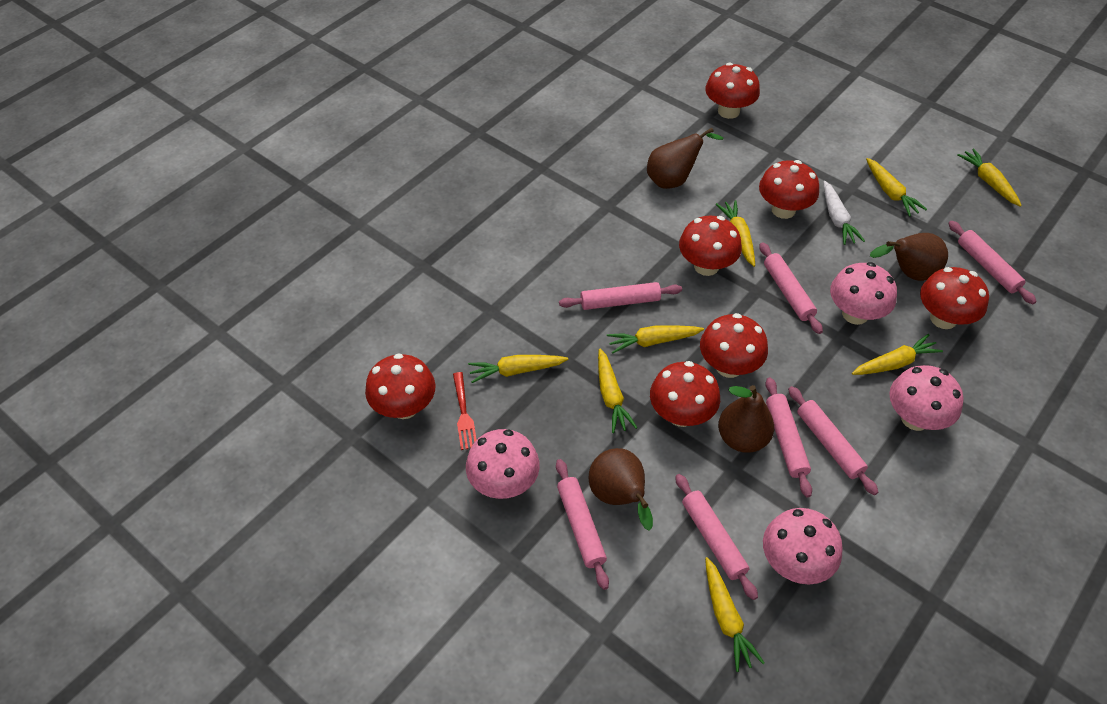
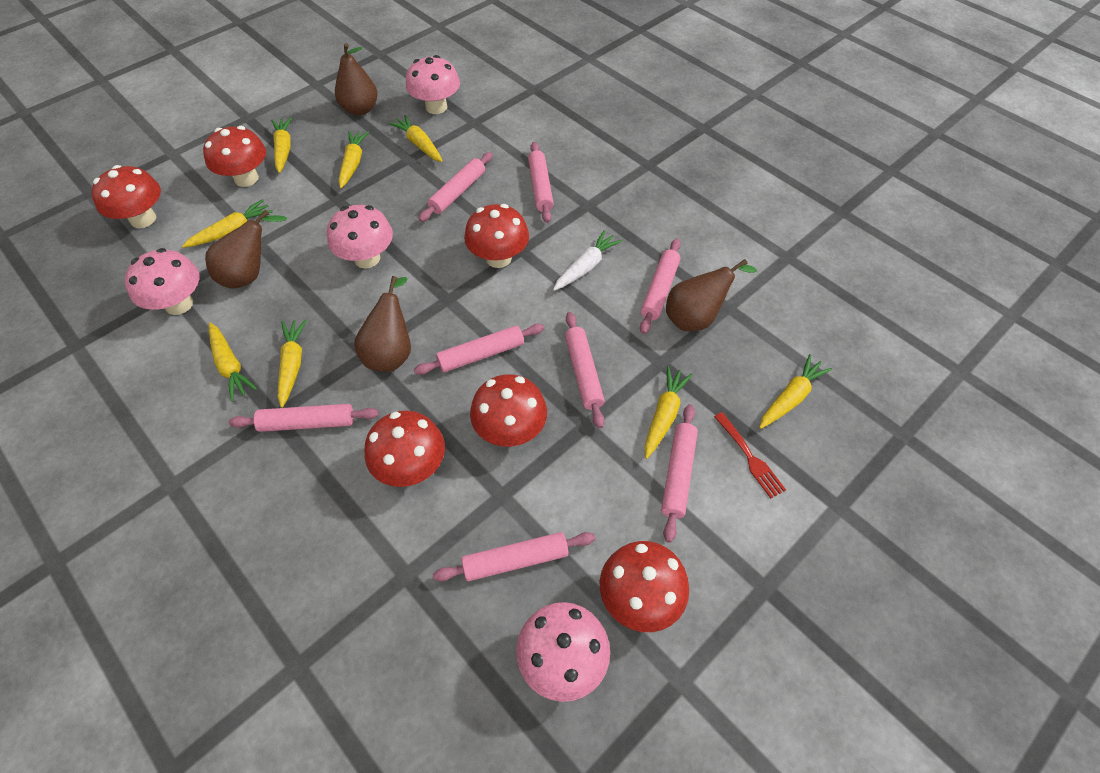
pink rolling pin: [556,459,609,590] [559,282,682,310] [675,474,758,600] [759,242,823,334] [765,377,812,498] [788,386,878,495] [948,221,1037,304] = 7 -> [229,404,379,432] [414,324,545,375] [419,152,493,222] [433,532,595,581] [528,142,554,223] [565,312,605,429] [640,239,681,334] [661,404,698,543] = 8
red mushroom: [365,353,436,419] [650,361,720,427] [679,216,742,276] [700,313,768,378] [705,63,760,119] [759,160,819,219] [920,267,989,329] = 7 -> [91,165,161,228] [203,126,266,187] [364,411,445,487] [464,204,529,268] [470,374,547,447] [600,541,689,632] = 6

